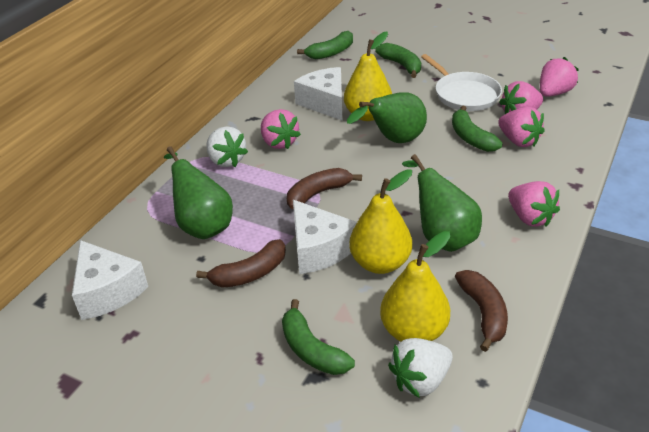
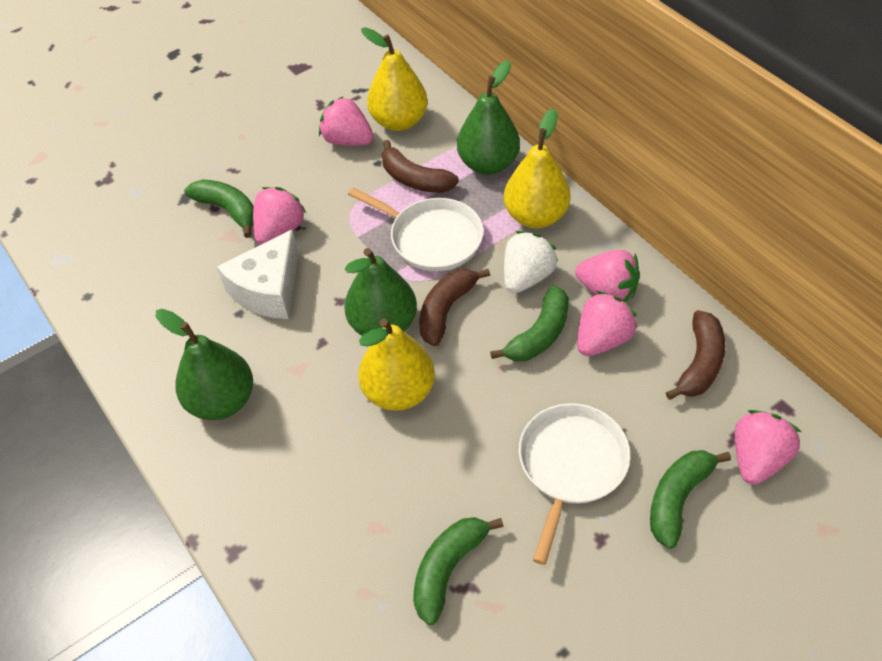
white cheese: [72,240,148,320] [293,200,357,274] [294,67,342,120] = 3 -> [217,229,299,319] = 1
white pan: [421,54,502,111] = 1 -> [348,188,484,271] [519,403,631,565] = 2
white strawberry: [206,126,248,167] [388,338,453,398] = 2 -> [504,231,558,293] = 1

